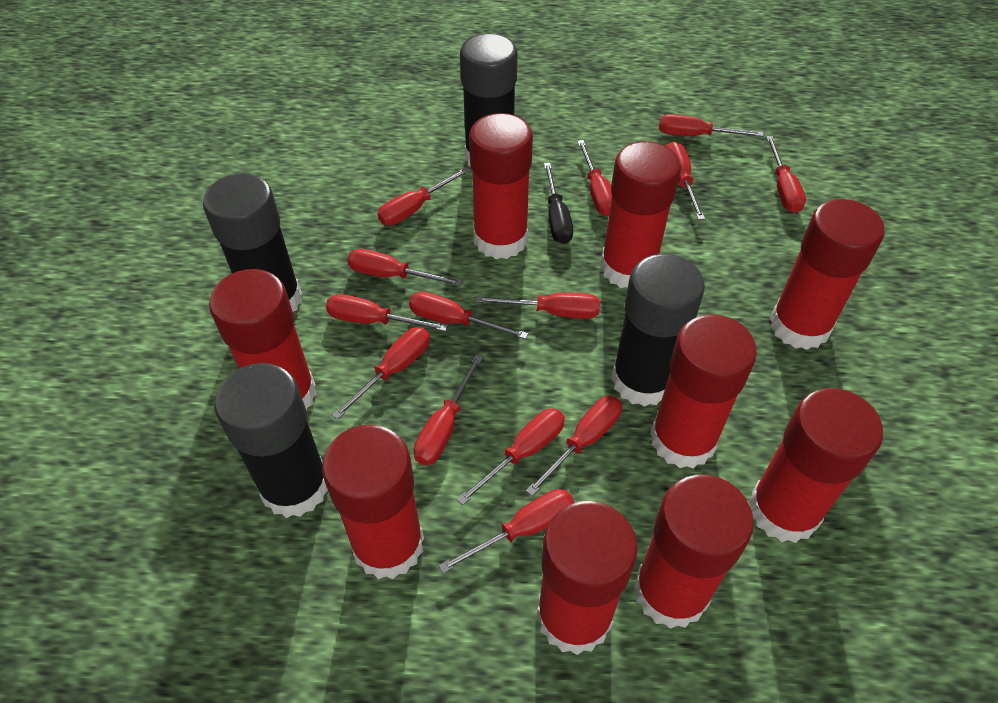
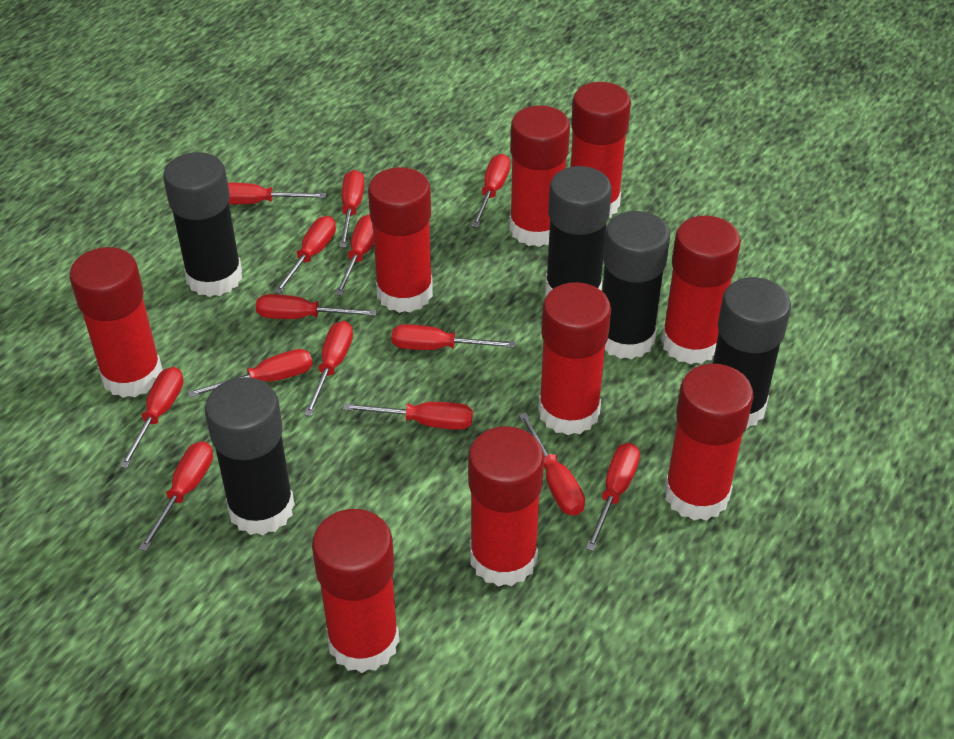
black glue stick: [203,174,302,312] [214,363,328,518] [460,34,517,167] [611,254,705,407] = 4 -> [163,152,242,297] [205,377,295,535] [545,166,612,296] [602,211,670,359] [713,277,791,429] = 5
black screwdriver: [544,163,573,244] = 1 -> none = 0

